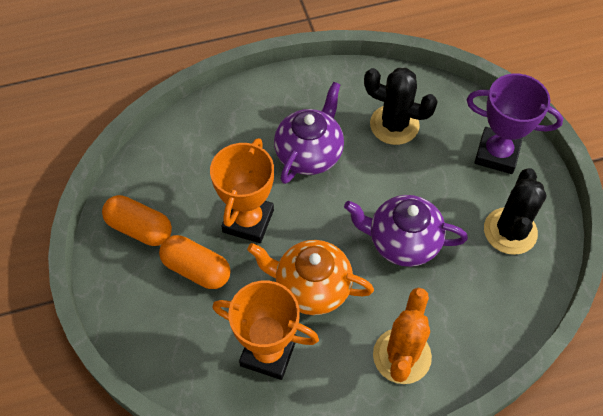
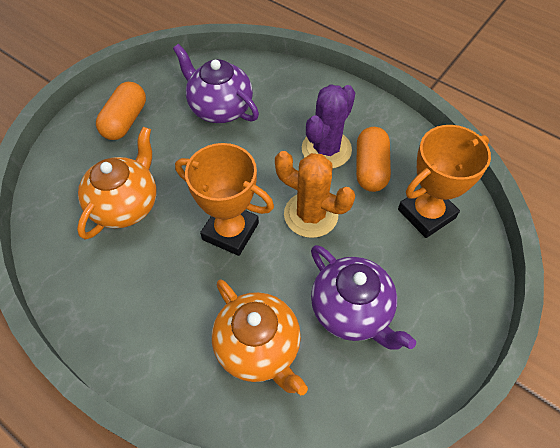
black cactus: [364,68,438,145] [484,168,547,255] = 2 -> none = 0
orange teapot: [247,240,374,315] = 1 -> [77,127,157,240] [212,280,308,395] = 2
purple cactus: none = 0 -> [302,84,355,168] = 1
purple trophy: [467,74,563,174] = 1 -> none = 0

